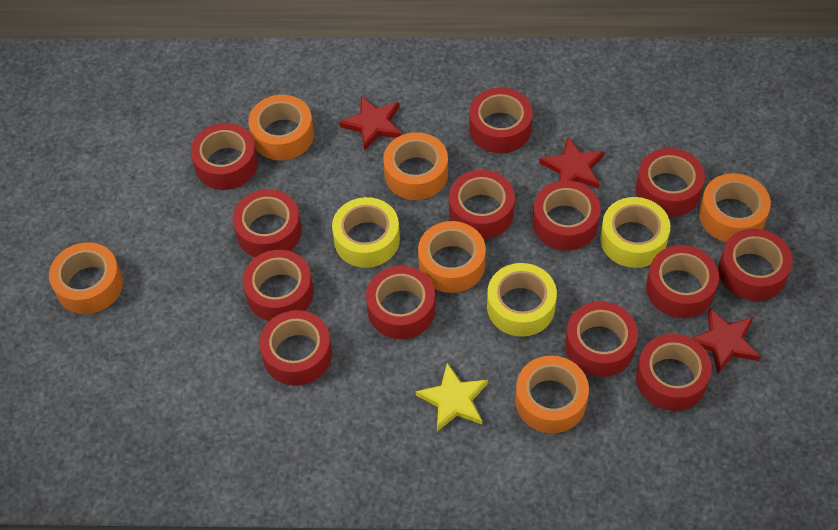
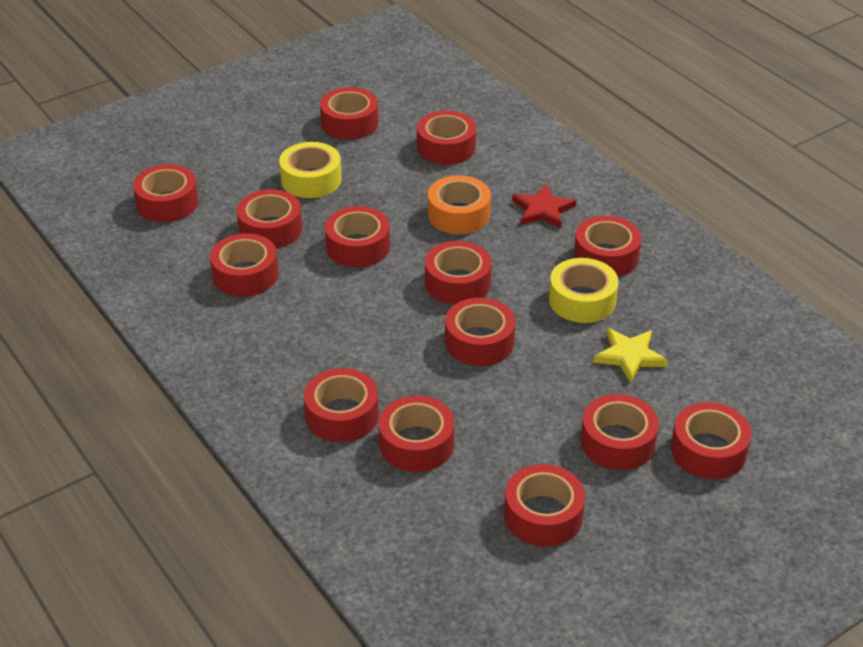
orange tape: [49,242,123,314] [248,95,314,160] [383,132,448,200] [418,221,486,293] [515,356,589,433] [699,173,771,242] = 6 -> [428,175,491,234] = 1
red star: [339,96,402,151] [539,137,605,189] [692,307,760,374] = 3 -> [512,184,576,229] = 1
red tape: [191,123,258,190] [233,189,302,257] [243,250,314,321] [259,310,332,386] [366,266,436,339] [449,170,515,239] [469,88,533,153] [533,180,601,250] [565,301,638,377] [636,148,705,217] [636,334,712,411] [646,245,719,318] [718,229,793,301] = 13 -> [133,164,199,222] [210,233,278,297] [237,189,302,249] [304,368,379,442] [320,87,379,140] [325,206,390,267] [379,396,454,472] [417,111,476,165] [425,241,492,305] [445,298,515,366] [504,464,585,547] [574,216,642,277] [580,394,659,470] [671,402,752,479] = 14
yellow tape: [332,197,400,268] [487,263,557,337] [600,197,671,268] = 3 -> [279,142,342,198] [549,258,618,323] = 2

